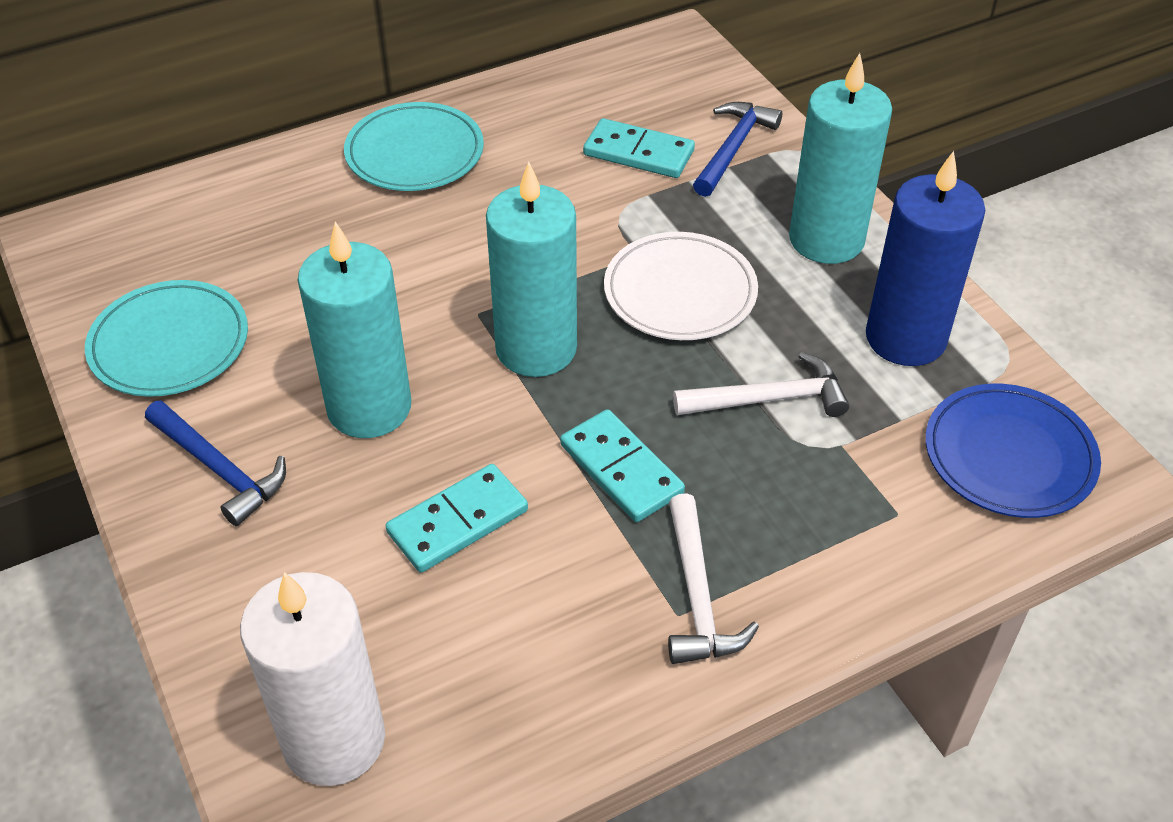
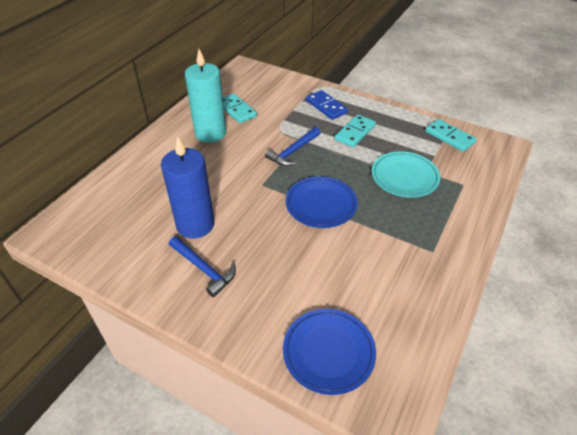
blue domino: none = 0 -> [306,90,348,120] = 1
blue plate: [926,384,1101,518] = 1 -> [283,309,376,395] [286,176,358,228] = 2
turquoise candle: [298,221,411,438] [486,162,577,377] [789,53,892,264] = 3 -> [185,49,226,143] = 1
turquoise plate: [85,280,248,397] [344,102,484,191] = 2 -> [372,151,440,198] = 1
white candle: [240,572,385,786] = 1 -> none = 0
white hammer: [668,493,759,664] [673,352,849,417] = 2 -> none = 0
white plate: [604,232,758,340] = 1 -> none = 0

